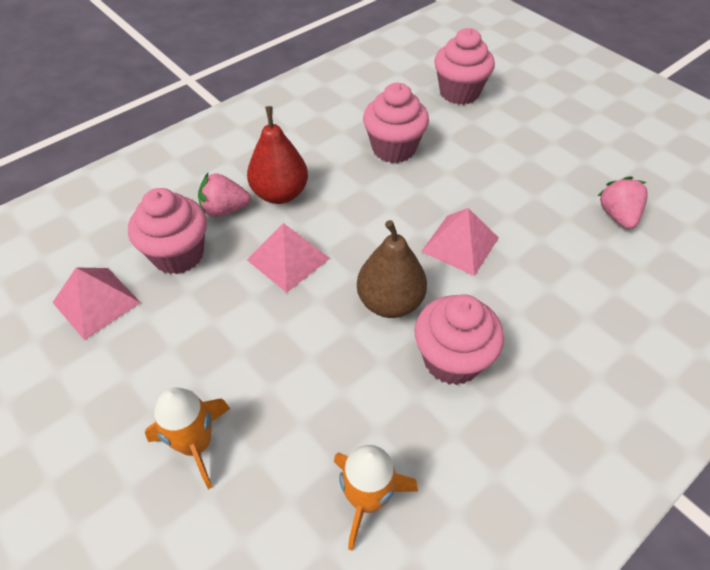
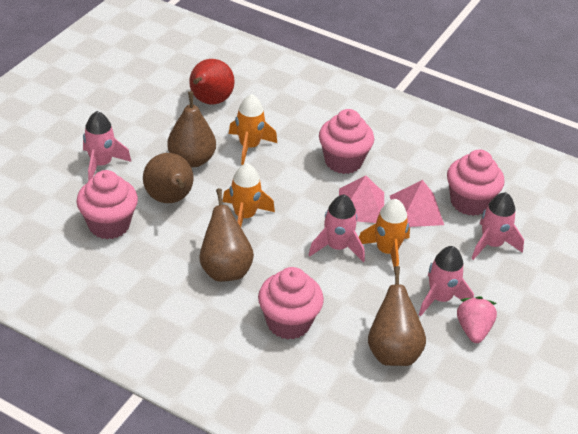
brown pear: [357,220,427,318] = 1 -> [143,153,194,203] [167,92,216,168] [199,188,254,282] [368,266,426,366] = 4
orange rocket: [145,387,230,489] [334,445,418,551] = 2 -> [222,163,275,227] [229,94,277,165] [359,199,410,267] = 3
pink pyramid: [52,267,141,340] [247,223,330,293] [421,208,499,276] = 3 -> [339,175,384,223] [390,180,444,227] = 2
pink rocket: none = 0 -> [83,111,131,181] [309,195,365,262] [419,246,474,316] [471,192,524,260] = 4
pink strawberry: [198,173,251,217] [598,176,648,229] = 2 -> [457,296,497,343] = 1

